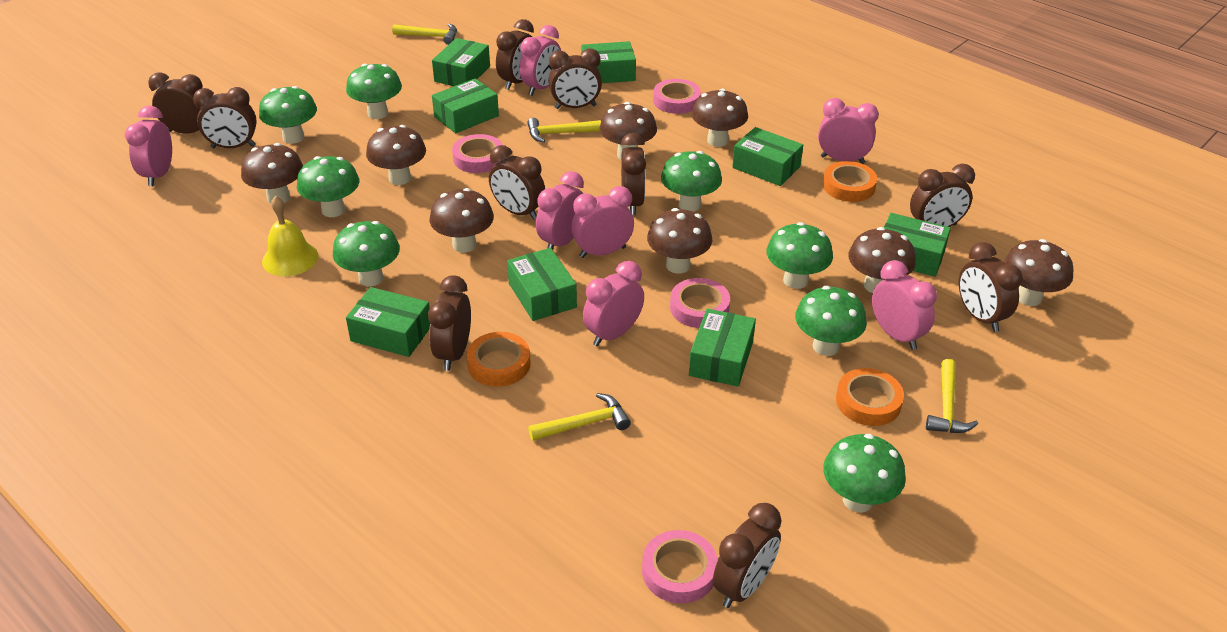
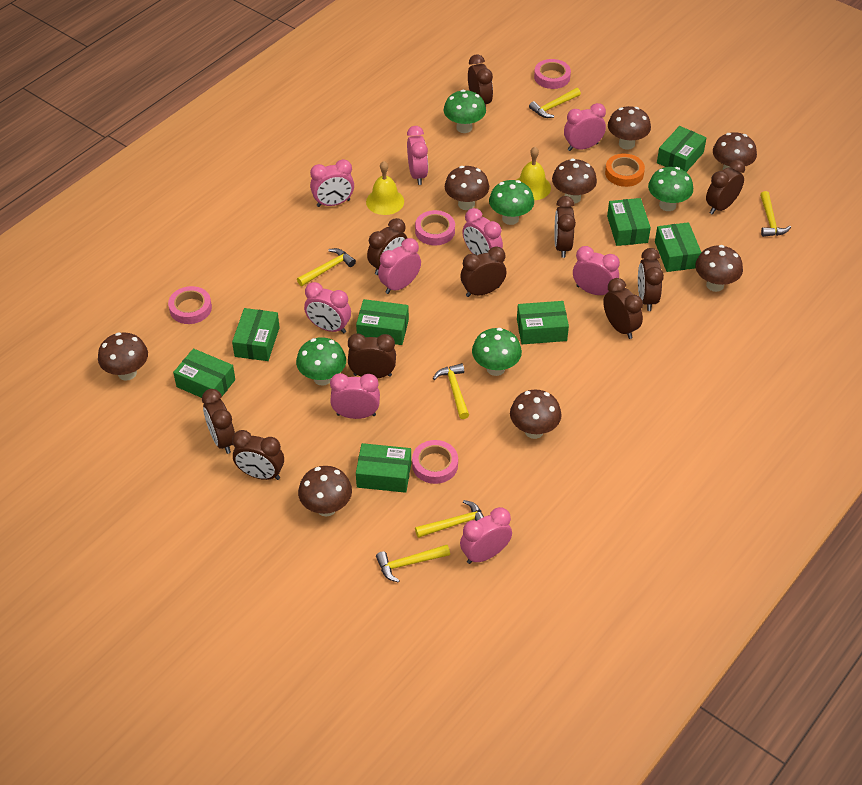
green mushroom: [259,86,317,144] [297,156,359,217] [333,221,400,286] [346,64,402,119] [661,151,722,212] [766,222,833,289] [795,286,867,356] [823,434,906,513] = 8 -> [296,337,346,386] [444,90,486,133] [472,328,522,376] [489,180,534,225] [648,167,693,211] = 5
orange tape: [467,332,530,387] [823,161,877,202] [836,368,904,426] = 3 -> [605,153,645,187] = 1
pink clock: [125,106,172,186] [519,25,561,96] [536,171,584,250] [571,186,634,258] [583,261,644,346] [818,98,879,164] [872,260,937,350] = 7 -> [304,282,351,333] [310,159,354,207] [330,373,380,419] [378,238,421,294] [407,126,428,185] [460,507,512,564] [462,208,503,255] [564,103,606,151] [573,246,620,295] = 9
yellow bell: [262,196,318,276] = 1 -> [366,161,404,215] [517,147,551,200] = 2
yellow hammer: [392,23,457,45] [527,118,601,143] [528,393,631,441] [926,359,978,433] = 4 -> [297,248,356,286] [376,545,450,583] [415,500,484,538] [433,363,469,419] [529,88,581,118] [760,191,791,237] = 6

